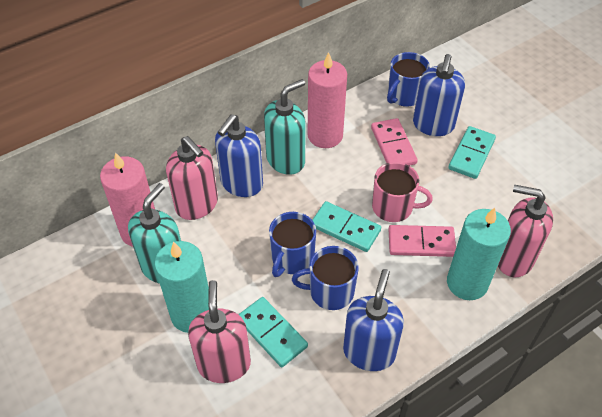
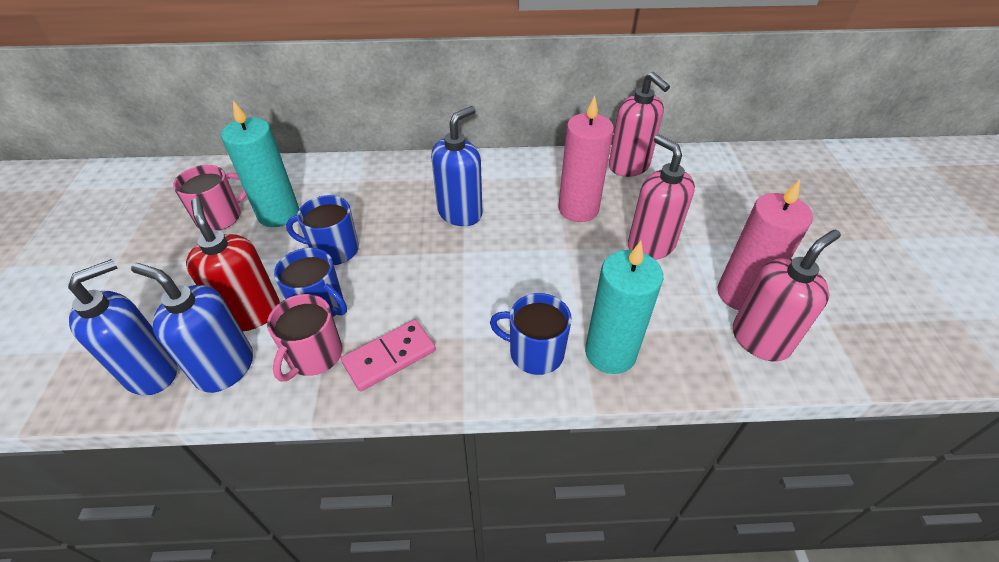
pink domino: [371,118,418,166] [388,225,456,257] = 2 -> [341,320,436,391] = 1
pink mug: [372,162,433,222] = 1 -> [173,165,247,230] [267,294,342,382] = 2
red soap dispenser: none = 0 -> [186,198,280,331] = 1
turquoise domino: [239,297,308,367] [312,201,381,252] [448,126,496,179] = 3 -> none = 0
turquoise soap dispenser: [128,183,181,284] [264,79,306,175] = 2 -> none = 0

